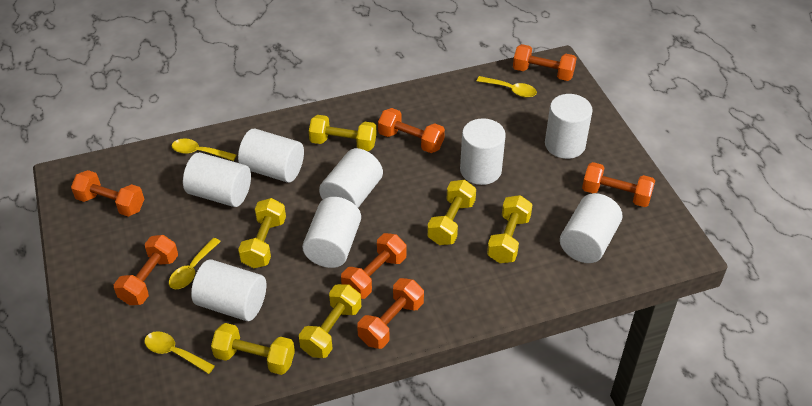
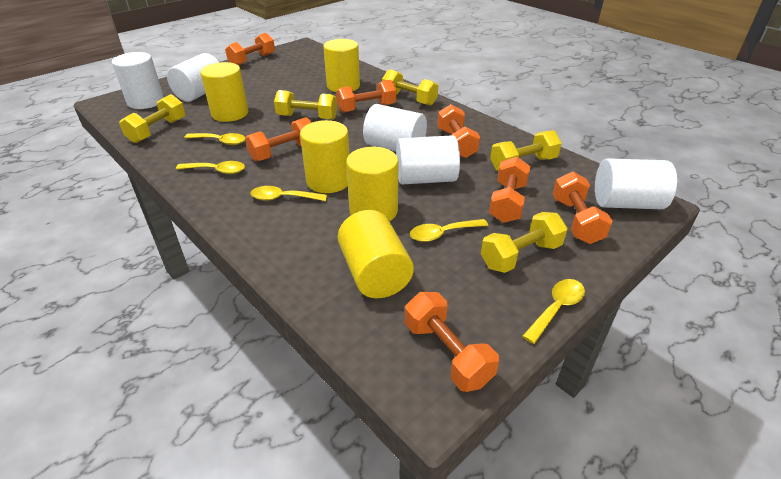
white cylinder: [183,152,251,207] [191,259,266,321] [238,129,304,183] [302,197,361,268] [319,148,383,208] [460,118,506,185] [545,94,593,159] [560,193,623,263] = 8 -> [112,52,164,109] [167,53,220,102] [363,104,427,152] [396,135,460,185] [595,158,677,209] = 5
yellow cylinder: none = 0 -> [200,62,249,122] [300,120,349,193] [323,39,360,92] [337,210,414,298] [346,147,398,221] = 5
yellow dumbbell: [211,323,295,375] [238,198,286,268] [299,284,361,358] [309,115,377,151] [427,180,476,245] [487,195,533,263] = 6 -> [119,94,185,143] [274,90,337,120] [382,69,438,106] [481,212,568,273] [490,130,562,171] = 5
yellow spoon: [145,331,215,374] [169,238,221,289] [172,139,236,161] [477,76,537,98] = 4 -> [176,161,245,174] [184,133,245,145] [250,186,327,201] [410,219,488,242] [522,279,585,344] = 5

